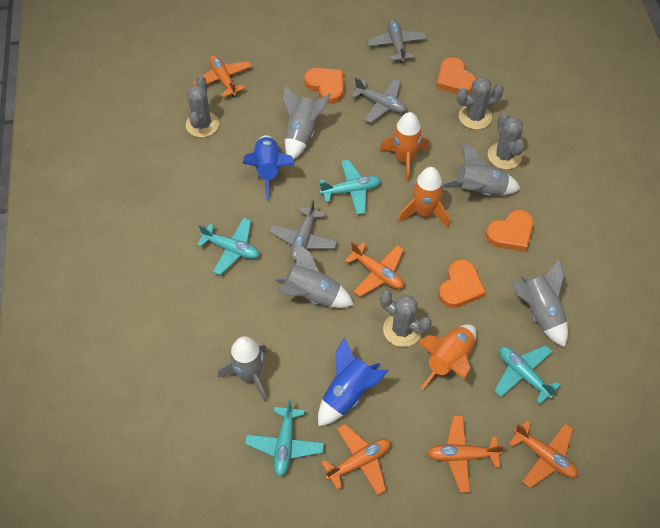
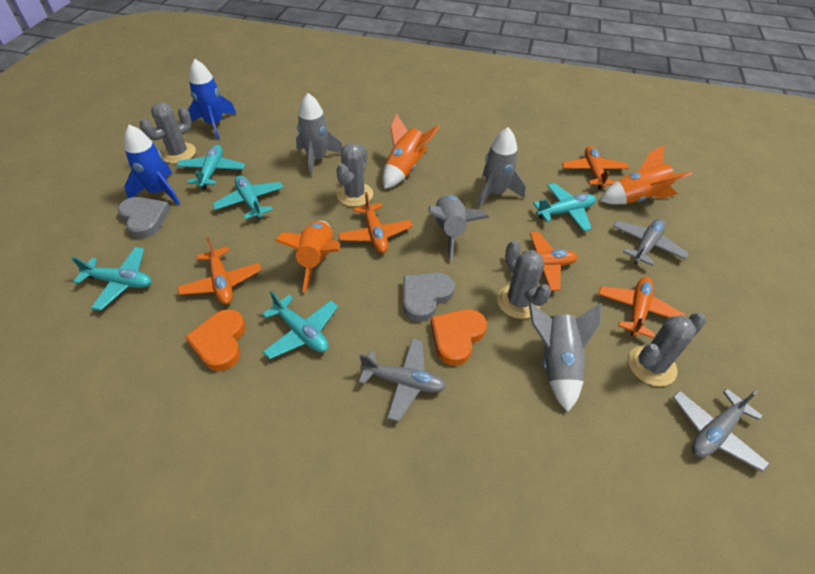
grey heart: none = 0 -> [118,197,171,238] [403,273,455,322] = 2
grey rocket: [218,336,268,402] [274,243,354,308] [282,84,331,160] [443,143,521,196] [509,259,568,347] = 5 -> [296,93,342,177] [428,195,489,261] [477,127,526,208] [529,302,602,412] = 4
orange heart: [304,68,344,104] [436,57,476,95] [438,259,486,308] [486,210,534,252] = 4 -> [185,309,246,371] [431,309,487,366] = 2
turquoise plane: [197,218,260,275] [245,399,324,477] [320,160,381,215] [494,345,561,404] = 4 -> [71,247,152,310] [177,145,245,189] [212,175,284,220] [262,291,338,359] [533,183,596,231] = 5

